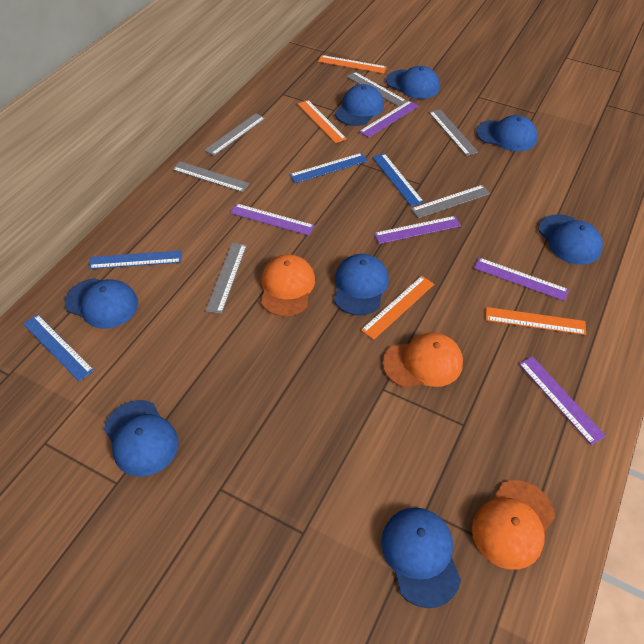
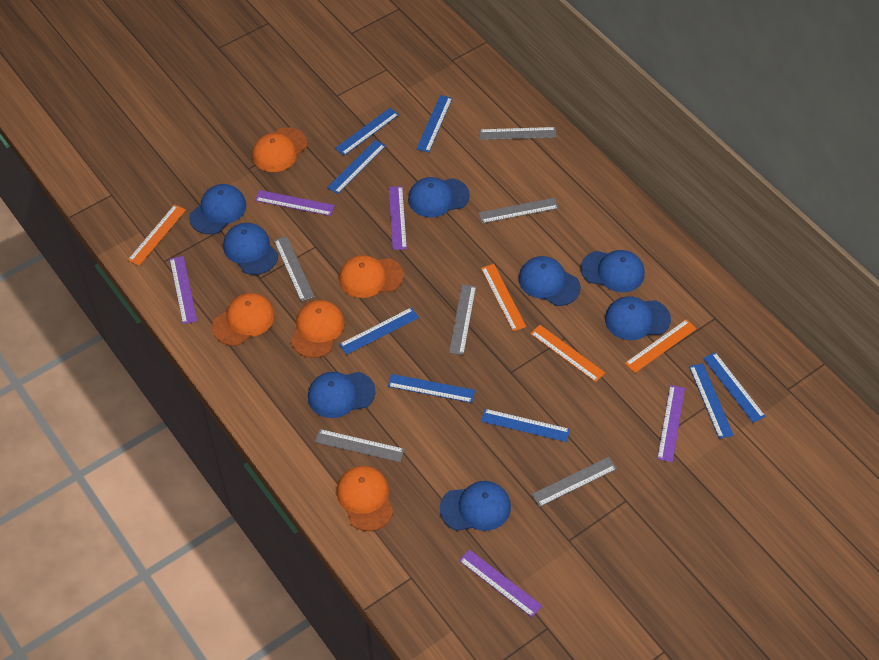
blue ruler: [23,314,94,381] [89,251,182,269] [289,153,368,183] [372,153,424,207] = 4 -> [327,140,386,194] [335,108,399,156] [339,307,419,355] [388,374,475,403] [416,95,453,153] [481,409,570,442] [689,363,734,439] [703,352,766,423] = 8
orange cap: [261,254,315,317] [383,333,463,388] [472,480,555,570] = 3 -> [212,293,275,346] [252,128,307,172] [291,300,345,358] [337,466,394,531] [339,255,404,298] = 5

